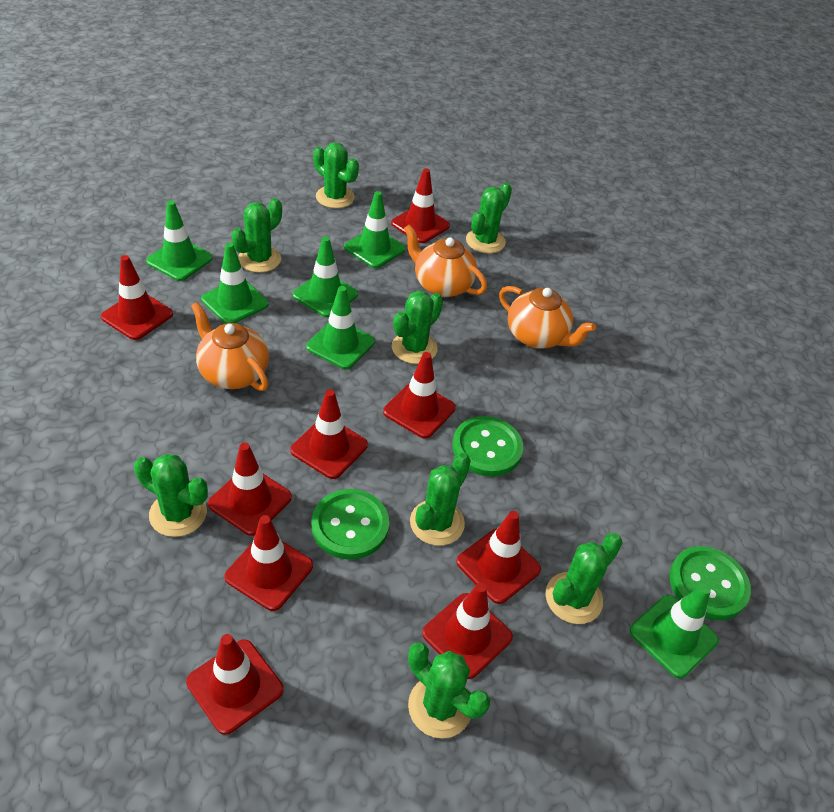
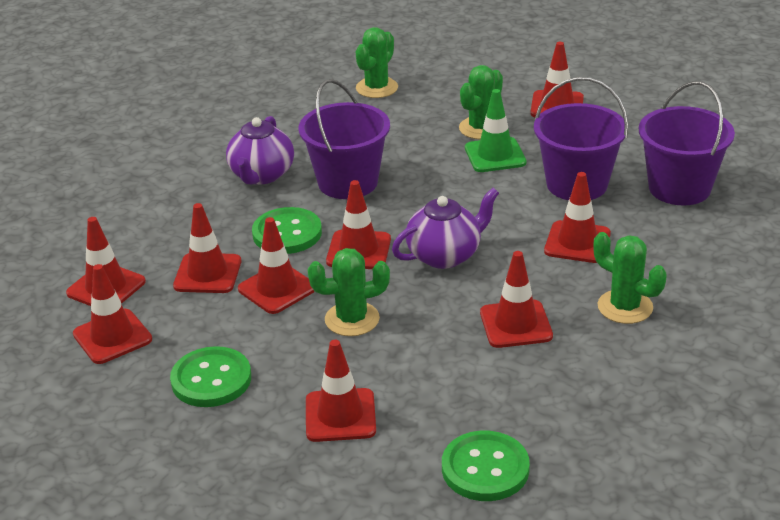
green cactus: [134,454,208,537] [231,198,282,273] [313,142,359,208] [392,290,443,364] [408,642,490,738] [410,453,471,546] [466,183,512,253] [545,533,623,624] = 8 -> [307,248,390,336] [355,27,398,98] [459,65,503,139] [593,232,667,324] = 4
green traffic cone: [146,201,213,281] [201,242,269,324] [292,236,358,317] [306,286,375,369] [344,191,406,268] [630,584,719,679] = 6 -> [465,89,527,172] = 1
orange teapot: [191,302,269,391] [404,224,487,297] [499,286,596,349] = 3 -> none = 0
purple bucket: none = 0 -> [298,79,390,199] [534,77,628,200] [639,81,735,206] = 3
purple teapot: none = 0 -> [226,116,294,184] [392,188,499,269] = 2

